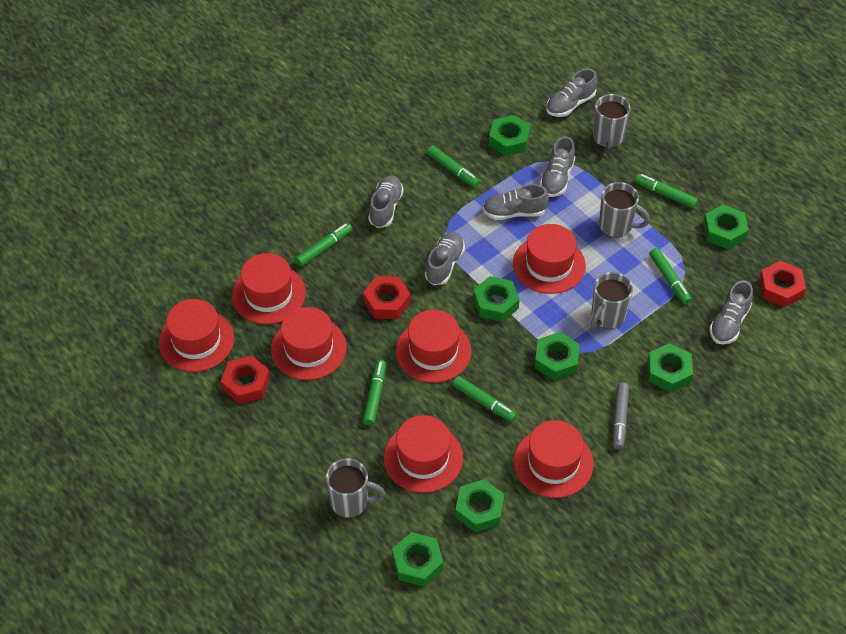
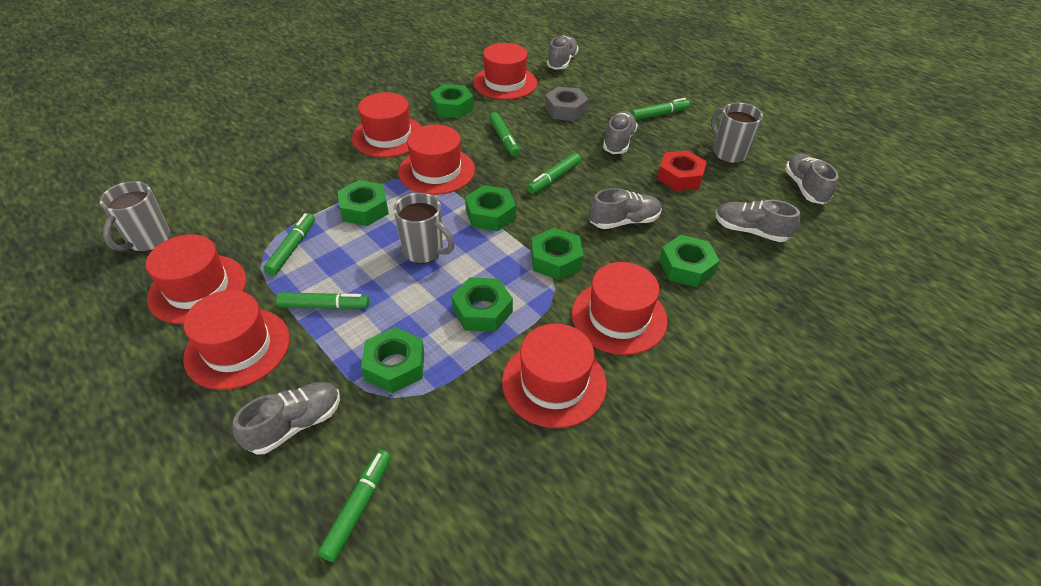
grey marker: [613,382,629,450] = 1 -> none = 0
grey mug: [326,458,386,518] [591,272,633,329] [593,94,631,150] [599,182,650,237] = 4 -> [100,181,170,252] [393,193,455,264] [711,103,763,164] = 3
grey nut: none = 0 -> [545,87,589,121] = 1
red nut: [221,355,270,404] [363,276,411,319] [759,261,806,307] = 3 -> [657,150,707,191] = 1

